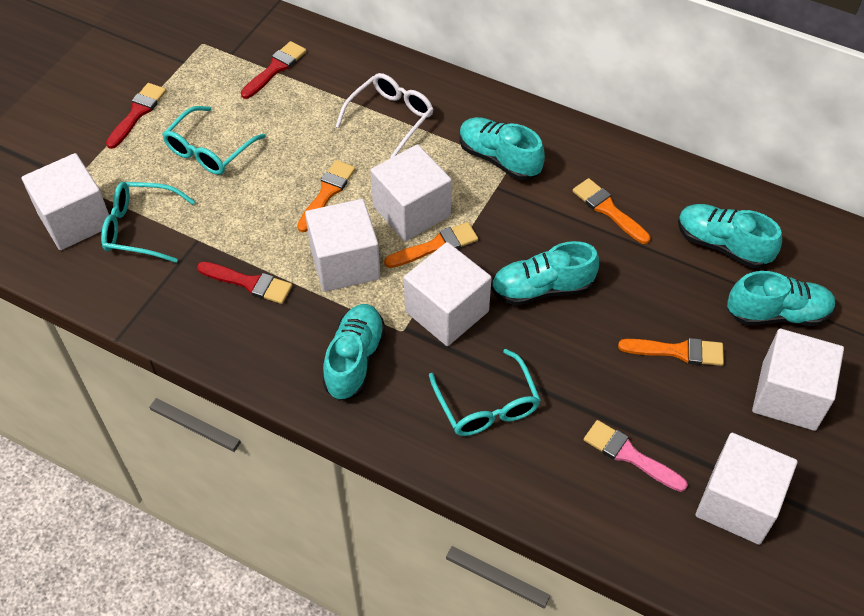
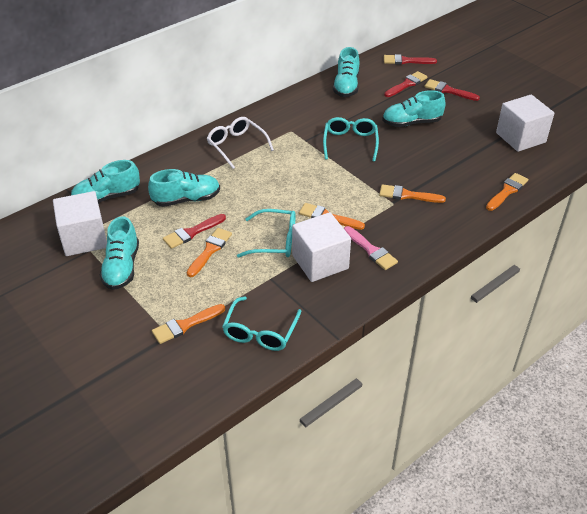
orange brush: [297,160,356,232] [384,222,478,268] [573,178,650,244] [618,338,724,366] = 4 -> [152,304,225,344] [187,228,232,277] [299,203,365,230] [379,184,446,203] [486,173,528,211] = 5
red brush: [106,83,166,149] [197,262,292,304] [241,41,306,99] = 3 -> [163,214,226,249] [384,54,437,65] [384,71,428,97] [424,79,480,101] = 4
white cube: [21,153,109,250] [305,199,380,292] [370,144,452,241] [404,242,492,346] [695,433,797,545] [752,329,844,431] = 6 -> [53,191,107,256] [292,212,351,282] [496,95,554,152] = 3

